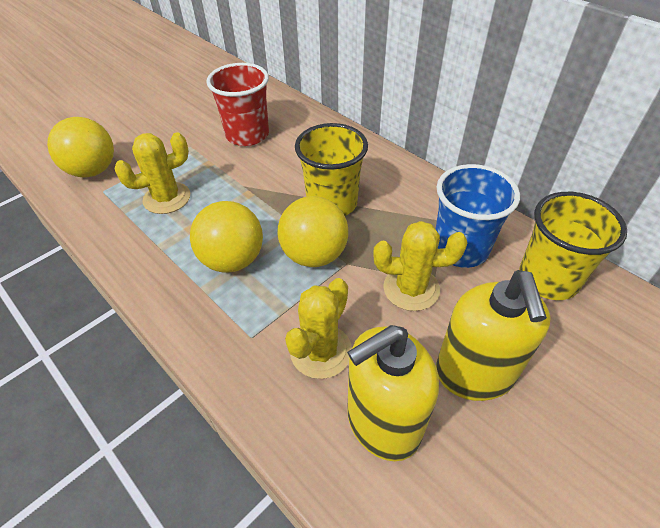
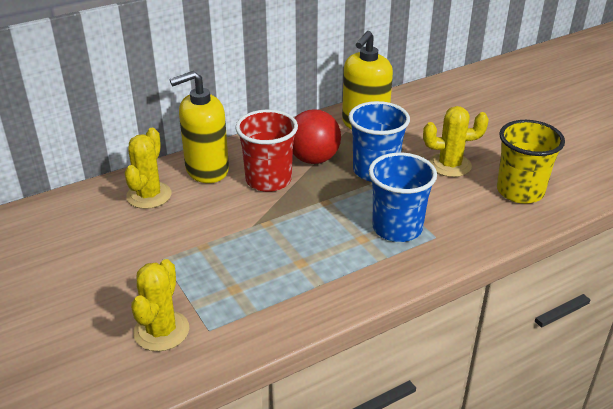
blue cup: [436,164,520,268] = 1 -> [348,101,410,182] [369,153,437,242] = 2
red ball: none = 0 -> [293,109,341,164] = 1
yellow ball: [47,117,114,177] [190,201,263,273] [277,196,348,267] = 3 -> none = 0
yellow cup: [295,123,368,216] [519,192,627,300] = 2 -> [497,120,565,204] = 1

